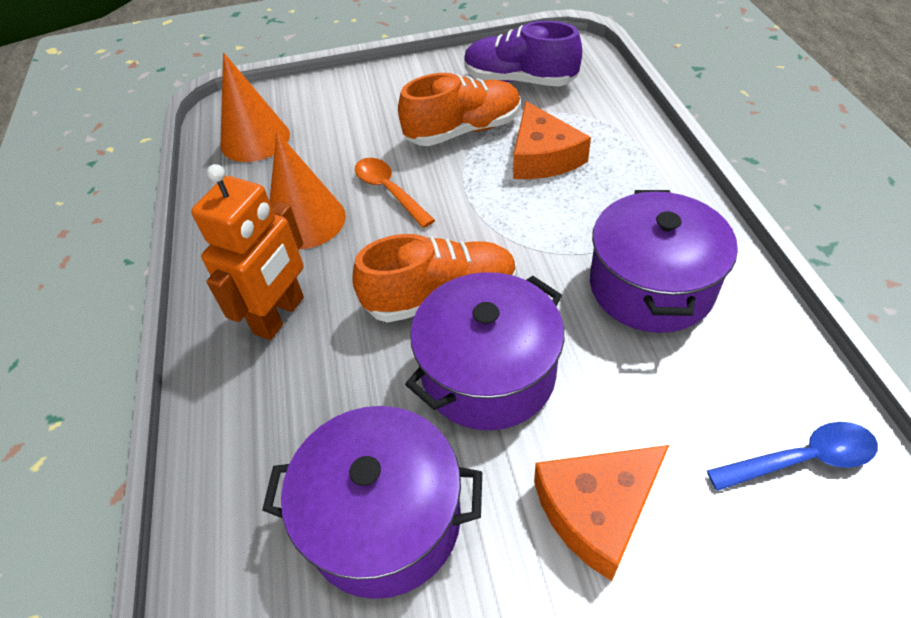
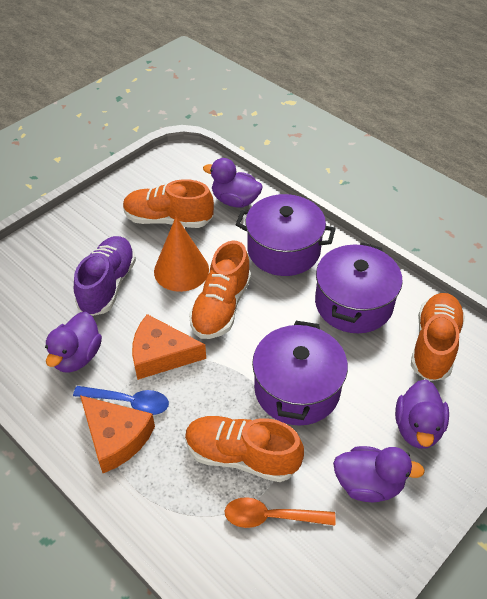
orange cone: [221,52,290,162] [270,131,346,249] = 2 -> [154,216,209,292] = 1
orange robot: [191,164,304,340] = 1 -> none = 0
orange shoe: [352,234,517,323] [398,73,521,146] = 2 -> [123,179,214,228] [185,416,304,482] [189,240,251,339] [411,293,465,381] = 4
purple duck: none = 0 -> [45,312,102,373] [203,158,263,207] [333,446,425,502] [395,379,449,449] = 4

